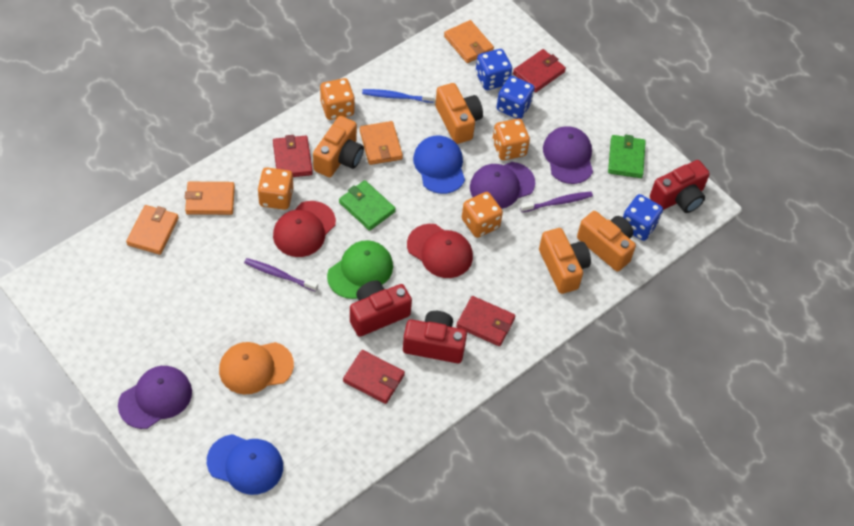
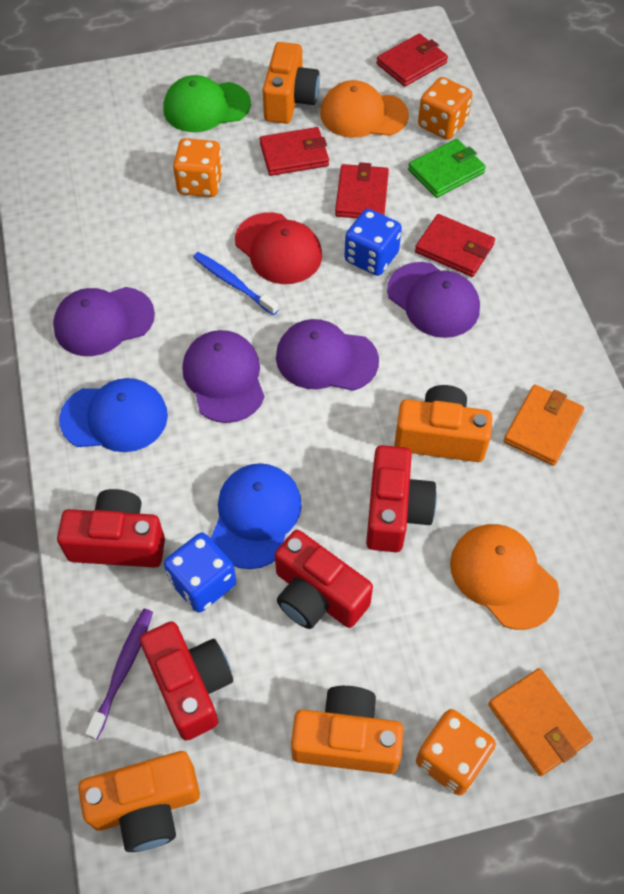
blue dice: [476,49,512,90] [496,76,535,119] [623,194,663,241] = 3 -> [164,533,236,613] [344,209,402,276] = 2
green wallet: [339,180,396,231] [608,135,646,178] = 2 -> [408,139,486,198] = 1
orange cap: [219,342,294,394] = 1 -> [320,80,409,138] [450,524,559,630] = 2
orange dice: [258,168,293,210] [320,78,355,120] [462,192,503,238] [493,119,530,160] = 4 -> [173,138,223,197] [416,709,496,796] [418,77,472,140] = 3
orange wallet: [126,205,179,255] [185,182,235,215] [360,121,403,165] [444,20,494,63] = 4 -> [488,668,593,776] [504,385,584,466] = 2
purple cap: [118,366,192,429] [470,162,535,209] [543,126,593,184] = 3 -> [53,287,155,356] [182,330,264,423] [276,319,379,391] [387,262,480,338] = 4
purple toothbrush: [244,258,318,292] [520,192,593,212] = 2 -> [85,609,153,740] = 1
red camera: [350,280,412,337] [403,311,467,363] [650,160,710,213] = 3 -> [57,489,165,567] [140,621,233,740] [275,530,373,629] [366,445,437,552] = 4
red cap: [273,201,336,257] [407,224,473,278] = 2 -> [235,212,322,284] = 1

